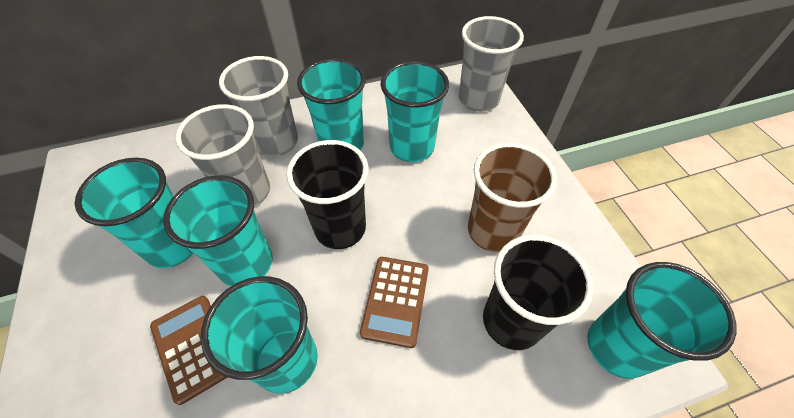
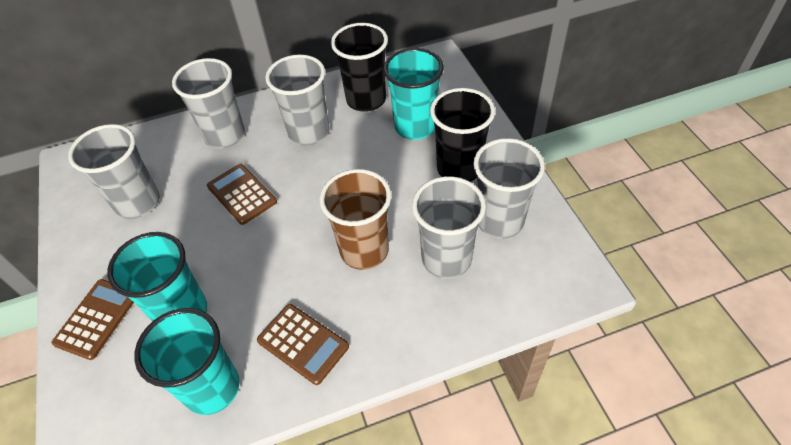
brown calculator: [150,296,228,405] [360,257,429,348] = 2 -> [52,279,134,360] [207,164,277,225] [257,304,349,385] = 3
grey cup: [175,104,270,207] [219,56,298,157] [459,16,524,112] = 3 -> [68,124,160,219] [172,58,245,149] [265,54,329,146] [412,176,486,279] [474,138,545,239] = 5
turquoise cup: [75,158,193,268] [163,175,273,286] [201,276,318,394] [297,58,366,150] [381,61,449,162] [588,262,736,379] = 6 -> [107,232,207,321] [134,308,240,415] [384,48,444,140] = 3

